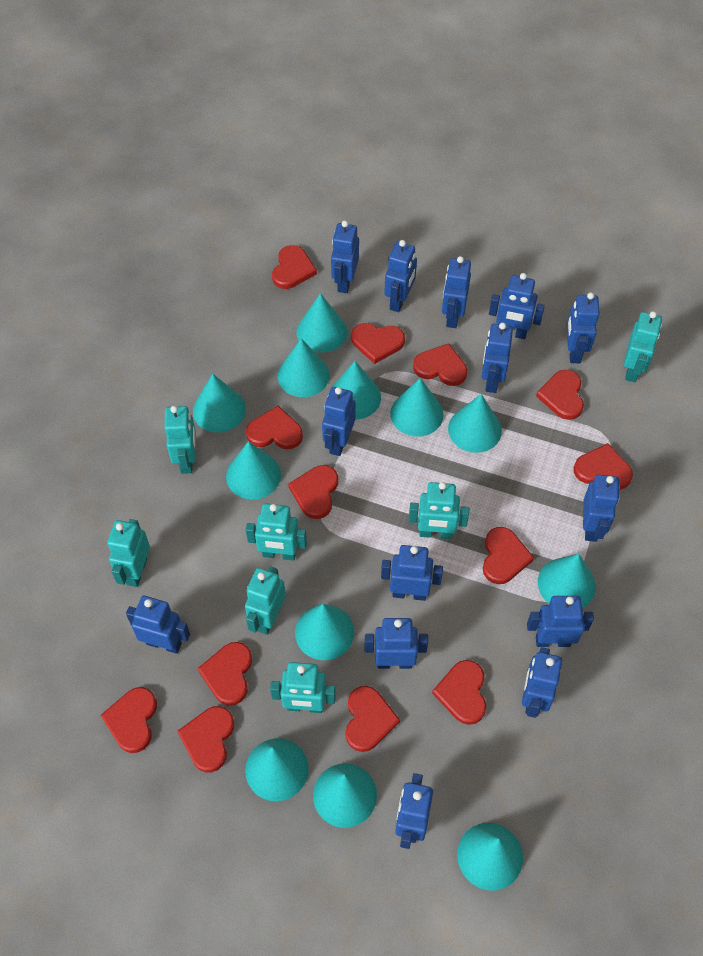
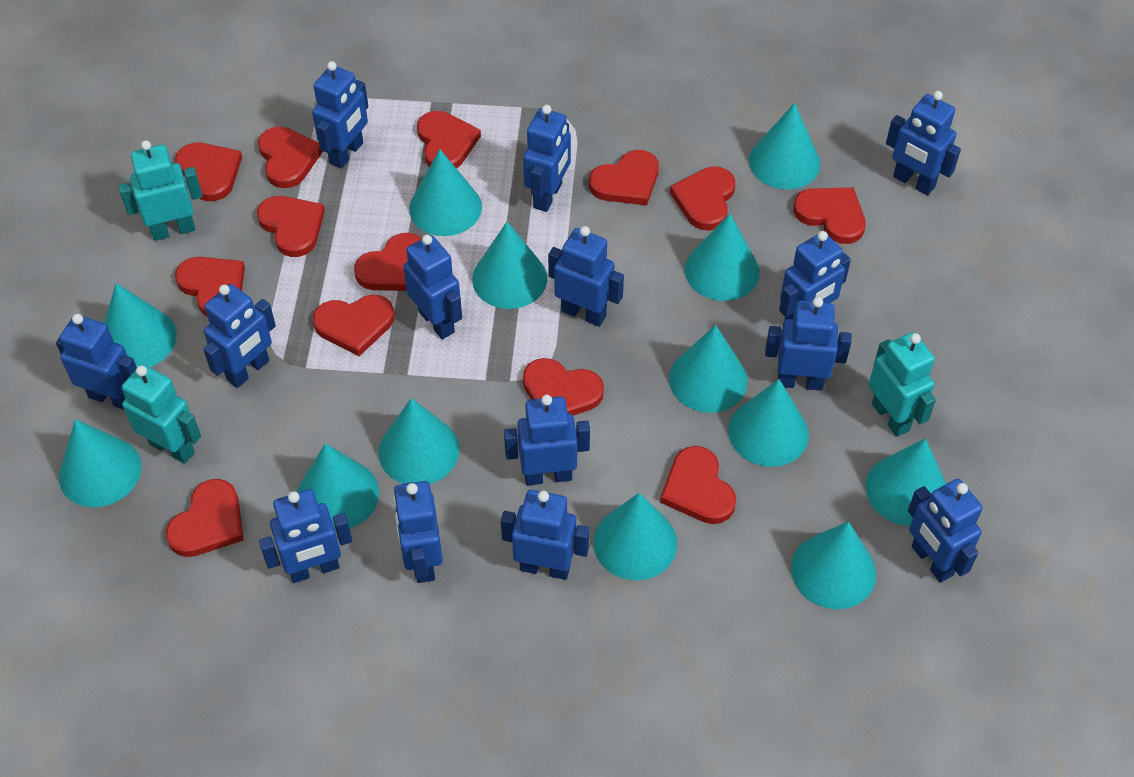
turquoise cone: [193,374,246,433] [226,441,281,500] [245,738,309,801] [278,338,330,397] [295,604,354,660] [296,293,347,353] [313,763,377,828] [329,361,381,420] [390,378,444,437] [448,394,502,453] [457,823,523,891] [538,554,596,608] = 12 -> [59,419,141,507] [104,283,177,367] [297,443,379,531] [379,398,460,484] [409,149,482,236] [472,222,547,309] [594,493,677,580] [669,325,748,413] [685,213,760,301] [728,379,809,467] [749,103,820,190] [791,522,876,609] [866,438,946,526] = 13
turquoise robot: [107,519,150,587] [164,406,196,474] [245,566,286,635] [246,503,307,561] [270,662,336,713] [409,482,469,539] [624,311,662,382] = 7 -> [119,140,203,241] [121,364,201,464] [869,332,936,437] = 3

